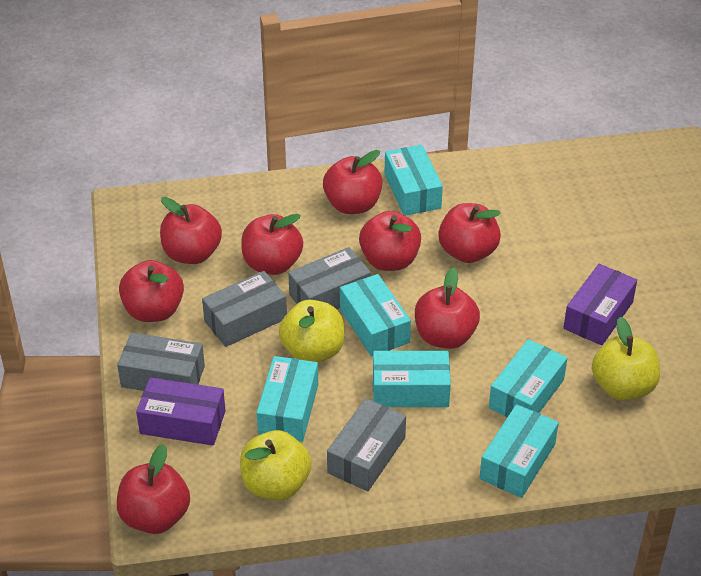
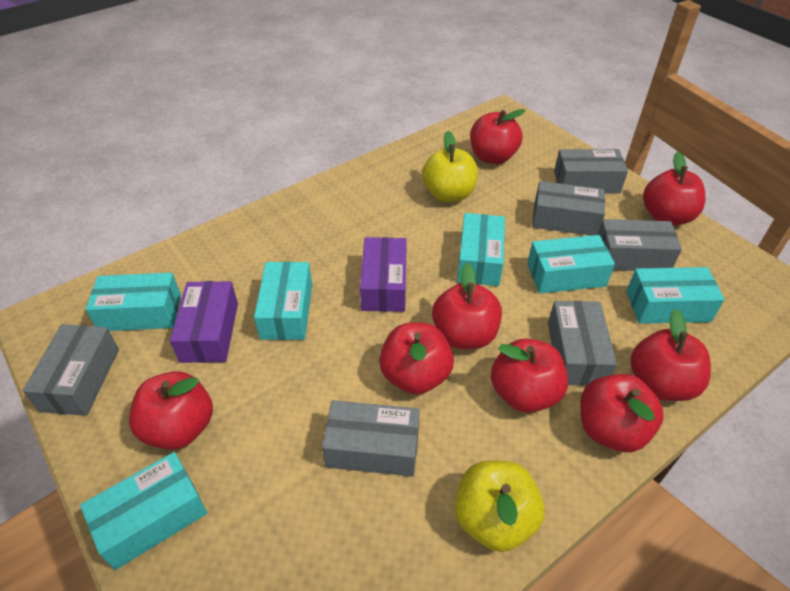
grey box: [117,333,205,391] [202,271,287,347] [288,247,371,309] [327,398,406,491] = 4 -> [23,324,119,416] [322,400,420,477] [532,181,605,236] [548,301,617,386] [554,149,628,193] [598,219,682,271] = 6
yellow apple: [240,430,312,500] [279,300,344,362] [592,317,660,401] = 3 -> [422,131,478,202] [454,460,545,552] = 2

